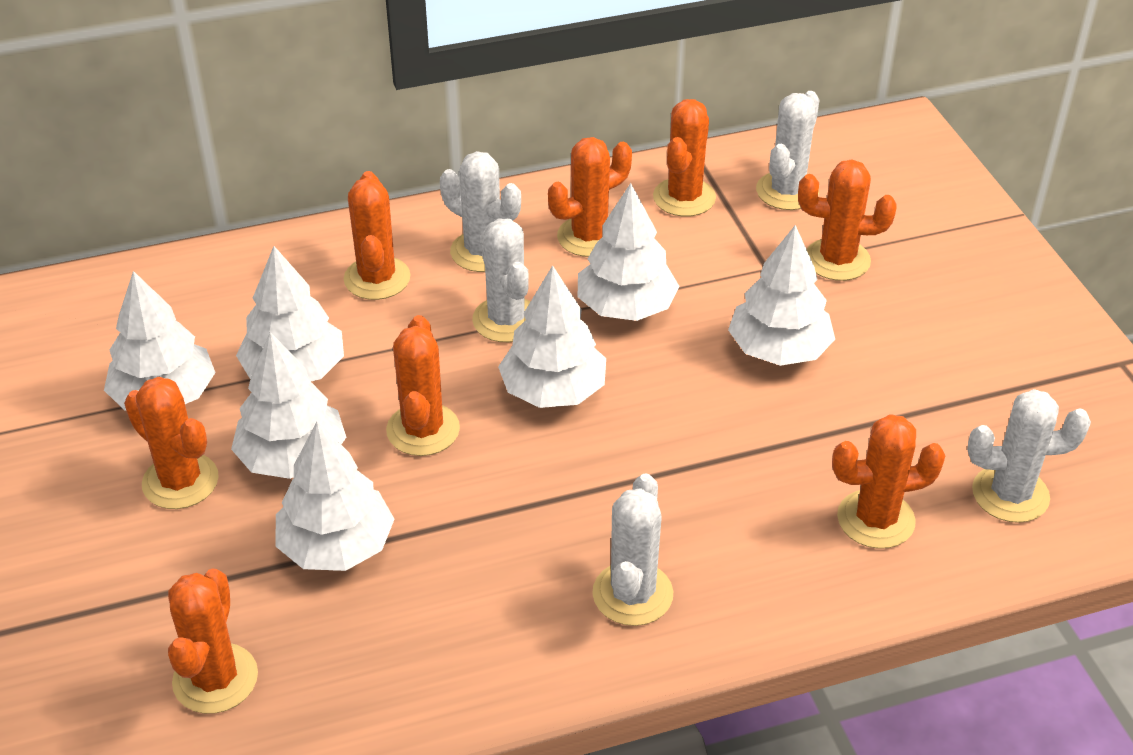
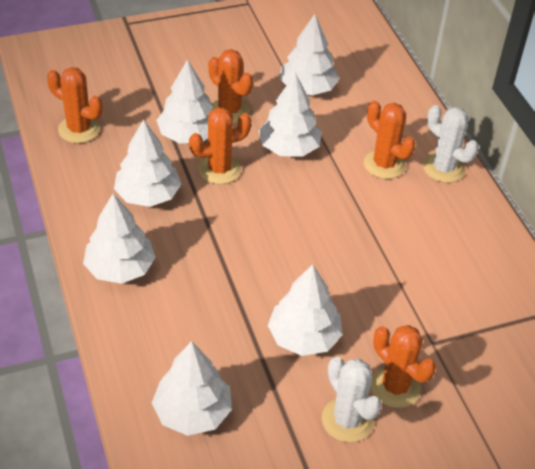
orange cactus: [124,377,219,509] [168,569,258,714] [344,171,411,300] [386,315,460,456] [548,137,632,257] [653,99,716,217] [798,160,897,281] [832,414,945,549] = 8 -> [47,67,102,143] [189,107,251,184] [208,49,253,124] [364,101,415,179] [371,325,436,408] = 5
white cactus: [440,151,521,272] [472,218,530,342] [592,473,673,626] [756,91,819,210] [967,389,1091,523] = 5 -> [322,357,382,443] [423,105,479,183] = 2

